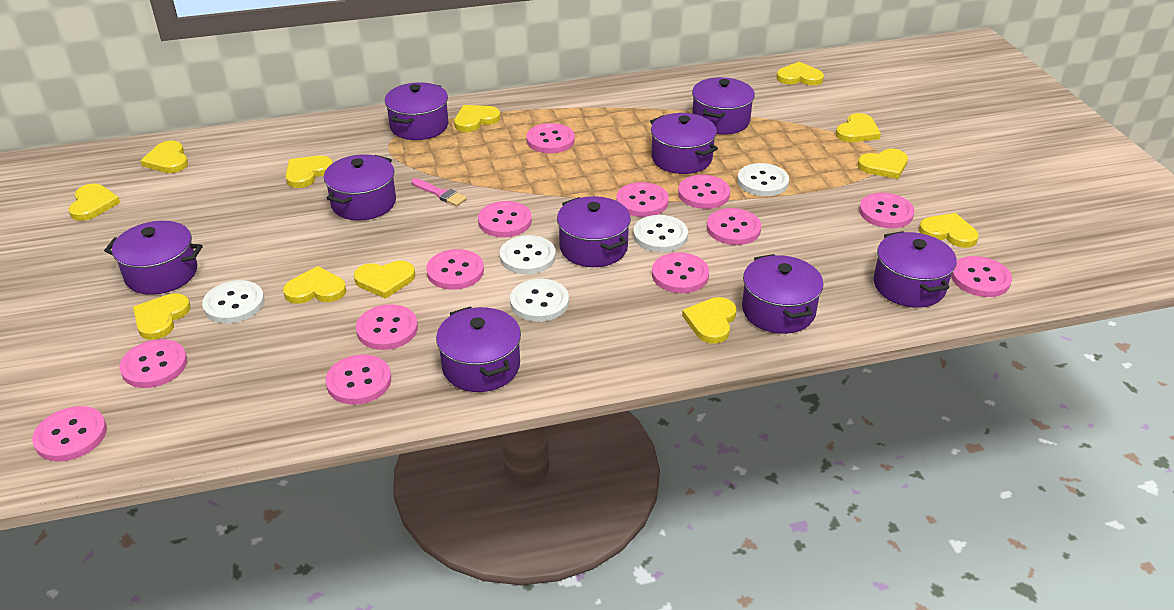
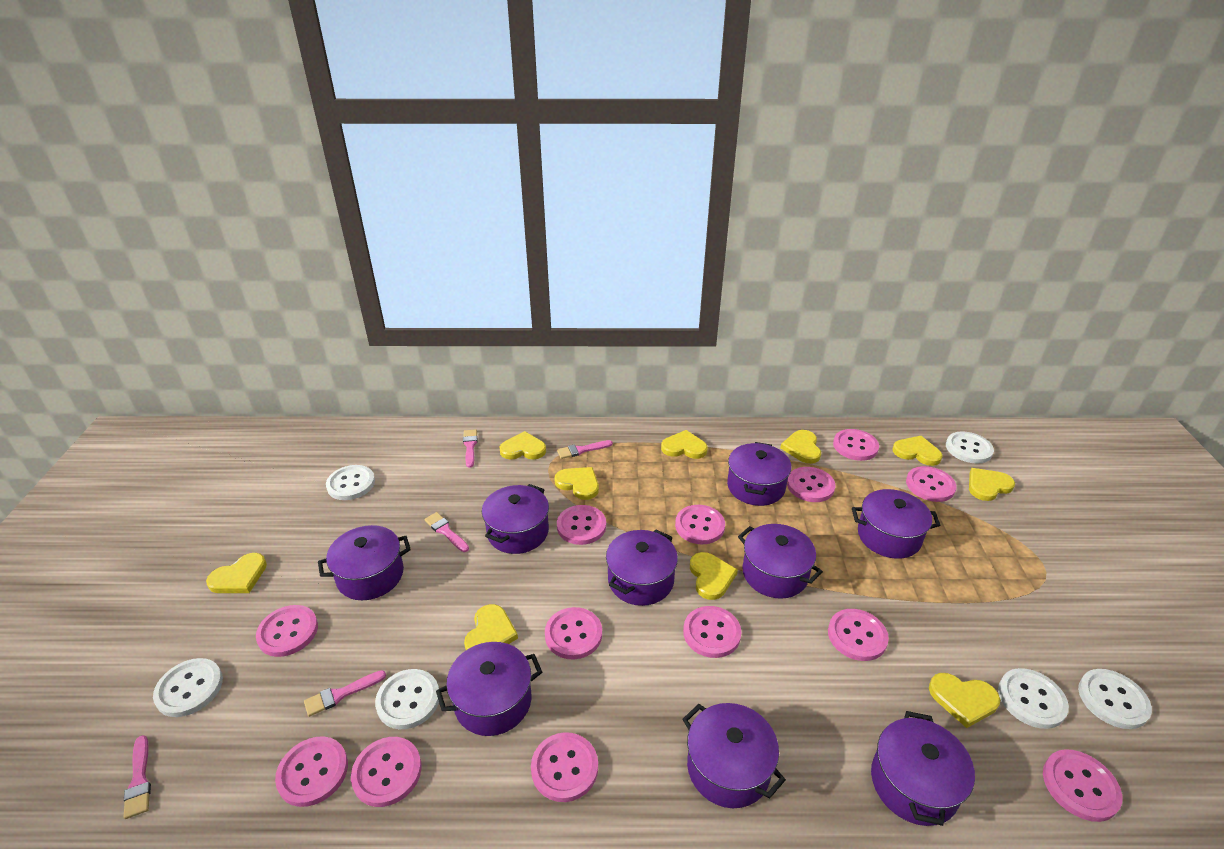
pink brush: [411,178,467,206] = 1 -> [124,735,151,819] [304,670,386,717] [424,512,469,552] [463,429,477,468] [557,440,613,459] = 5
white button: [202,280,264,323] [500,235,556,274] [510,279,569,322] [633,215,688,252] [737,163,789,196] = 5 -> [153,658,223,717] [326,465,375,500] [375,669,439,729] [946,431,994,464] [998,668,1069,729] [1078,669,1152,729] = 6
yellow heart: [69,184,120,221] [133,293,191,340] [140,141,188,173] [283,266,346,304] [285,156,333,188] [354,261,415,299] [454,105,500,132] [682,297,736,344] [776,62,824,86] [836,113,881,142] [858,149,908,179] [919,213,979,248] = 12 -> [206,553,267,593] [464,604,518,650] [499,431,546,460] [554,467,599,500] [661,430,708,459] [690,552,738,600] [780,430,821,464] [892,436,943,466] [929,673,1000,728] [969,468,1015,501] = 10

